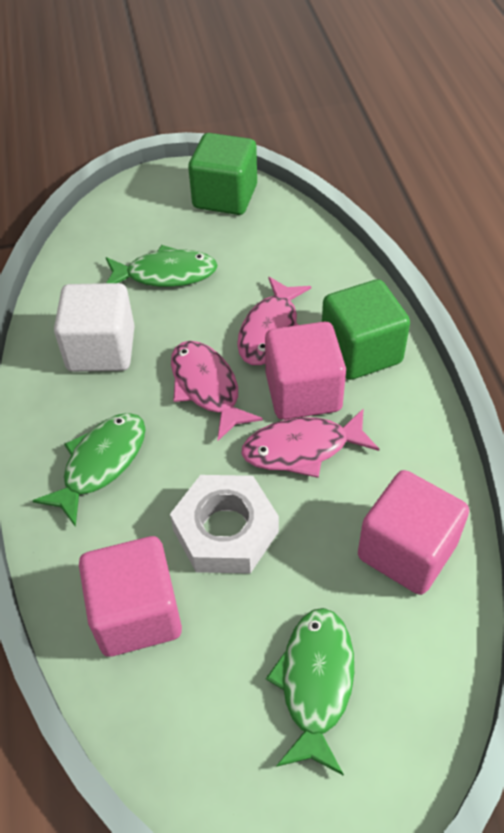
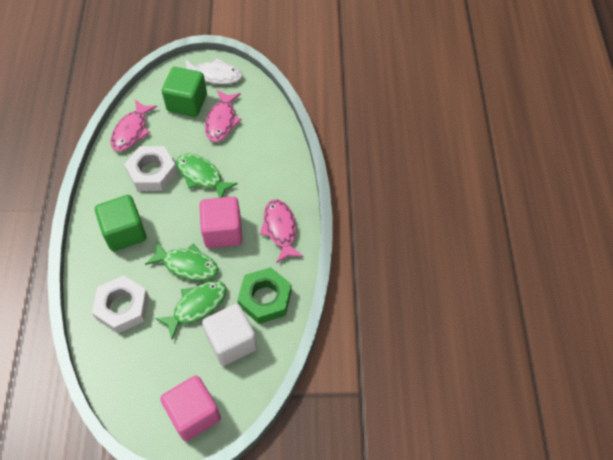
green nut: none = 0 -> [237,267,292,324] = 1
pink cube: [79,536,182,657] [265,322,346,420] [358,470,469,595] = 3 -> [160,375,221,441] [199,197,243,248] = 2
white fish: none = 0 -> [186,58,242,84] = 1
white nut: [170,475,279,574] = 1 -> [92,276,149,334] [124,146,177,191] = 2

